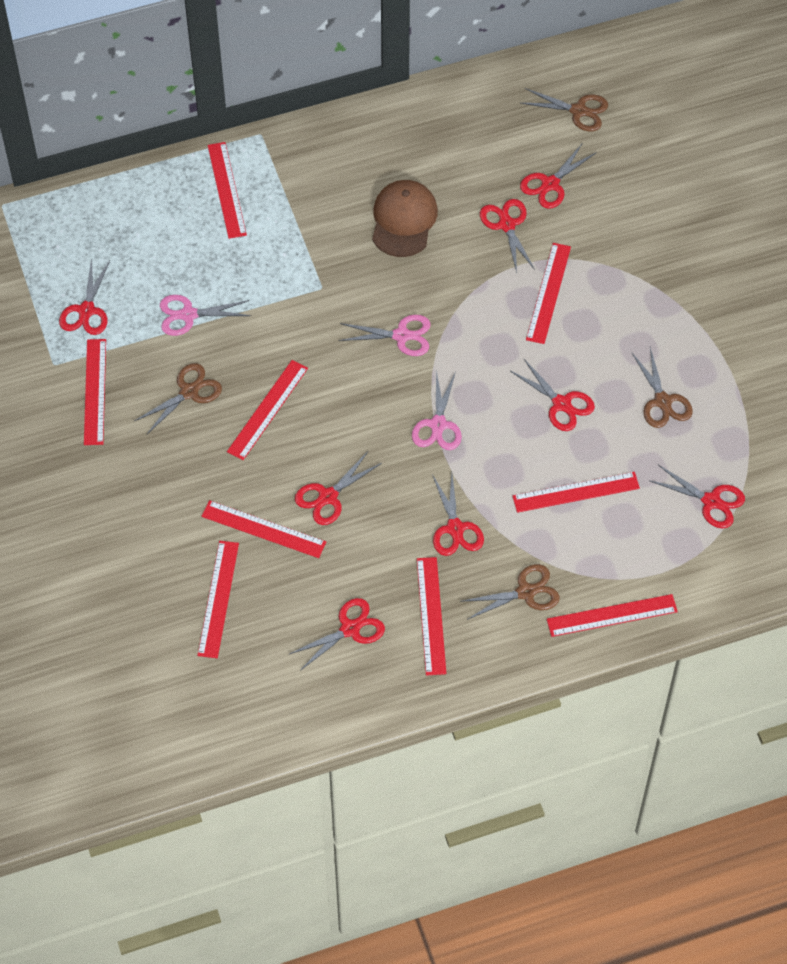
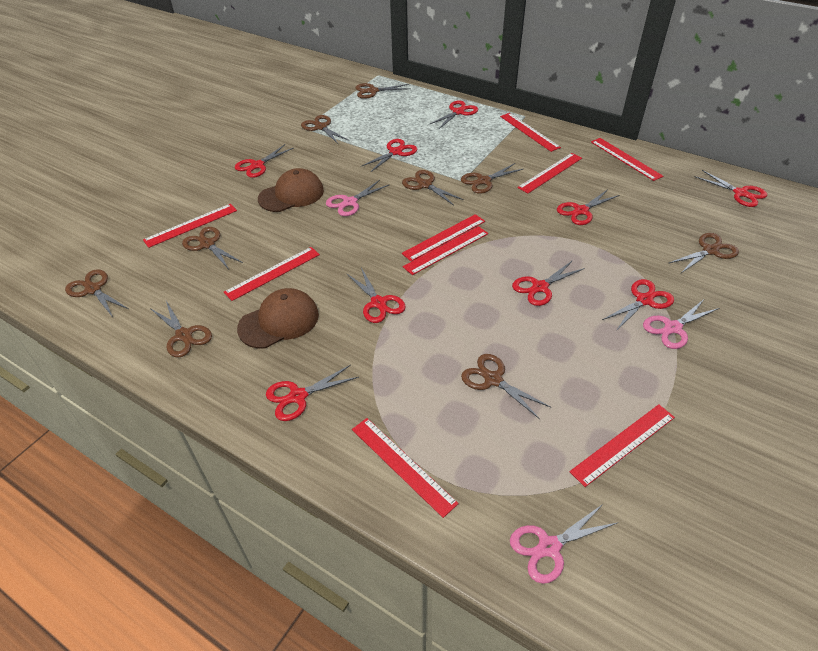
brown cap: [372,180,438,257] = 1 -> [237,288,319,349] [258,168,324,212] = 2
brown scissors: [134,363,222,434] [460,564,560,620] [521,88,608,132] [632,347,693,428] = 4 -> [65,269,129,317] [150,301,212,358] [182,227,243,269] [301,115,349,145] [355,83,410,99] [402,170,464,205] [461,163,523,194] [461,354,551,419] [669,233,739,273] = 9
red scissors: [59,258,110,335] [288,598,385,671] [295,452,382,525] [432,474,484,556] [480,199,535,273] [510,358,595,431] [520,144,597,209] [649,465,745,528] = 8 -> [235,144,294,178] [266,365,359,421] [346,268,406,323] [362,139,417,172] [430,100,478,130] [512,260,585,306] [557,189,619,225] [602,279,674,331] [695,170,767,207] = 9

